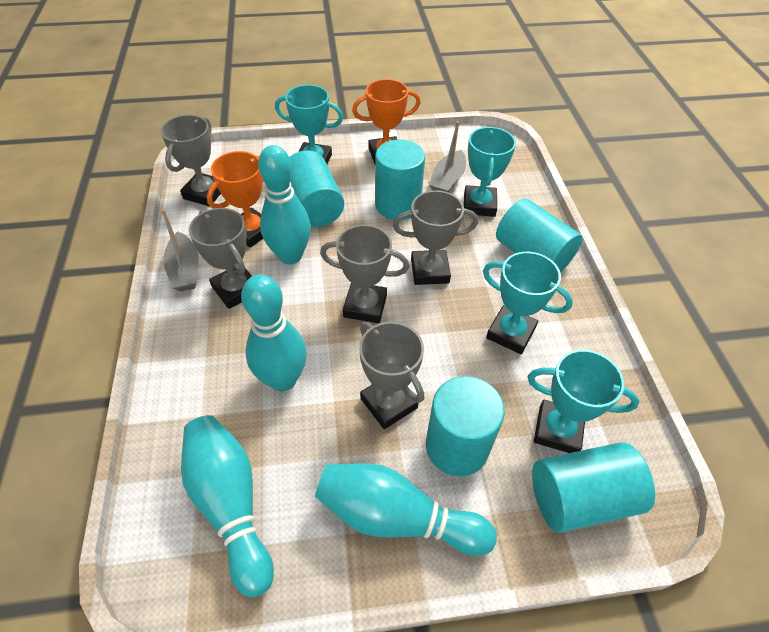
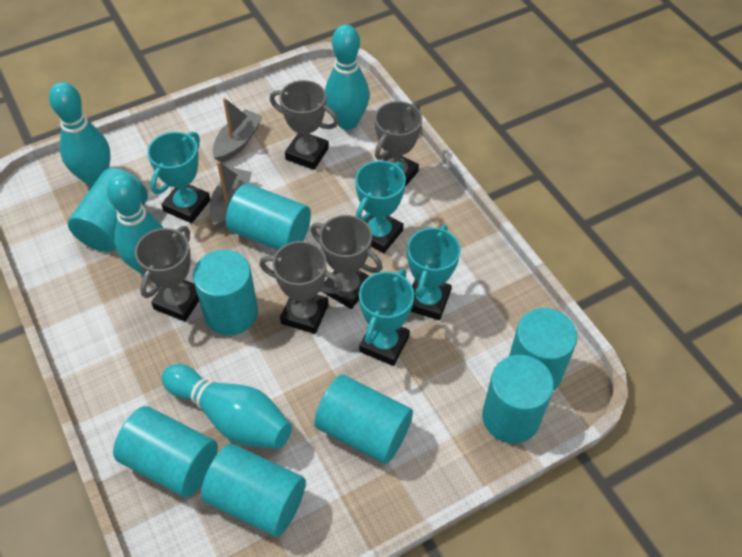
orange trophy: [207,151,264,248] [352,79,421,164] = 2 -> none = 0
turquoise cylinder: [290,150,344,227] [375,140,425,220] [426,376,505,476] [496,199,583,272] [532,442,655,533] = 5 -> [68,168,148,252] [113,406,218,497] [193,250,258,335] [201,444,306,537] [226,183,311,250] [314,375,413,464] [482,355,554,443] [509,308,577,391] = 8

